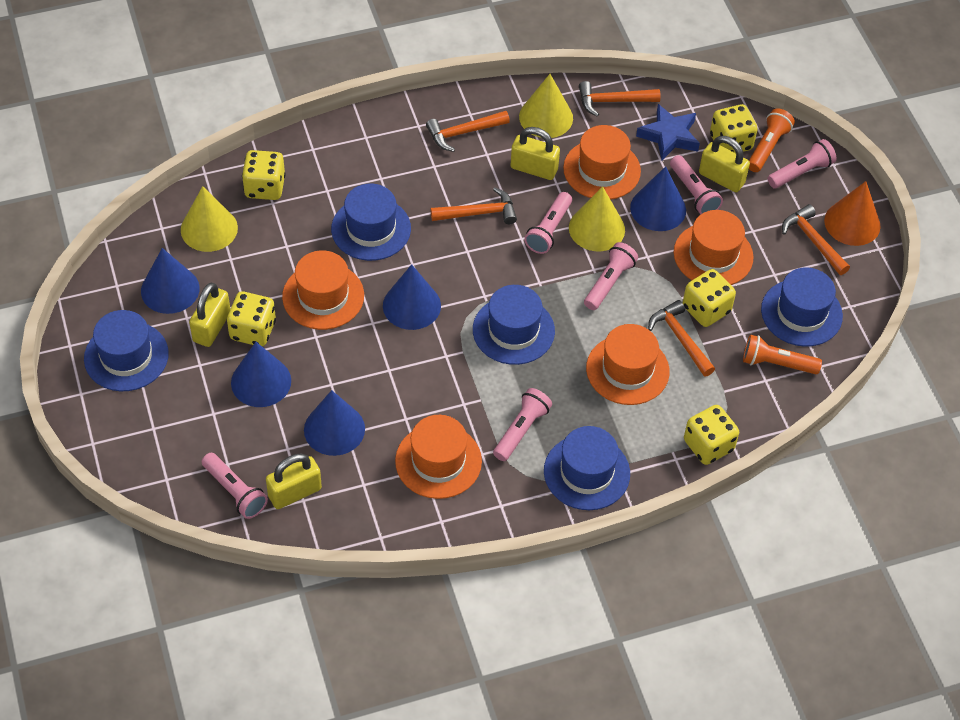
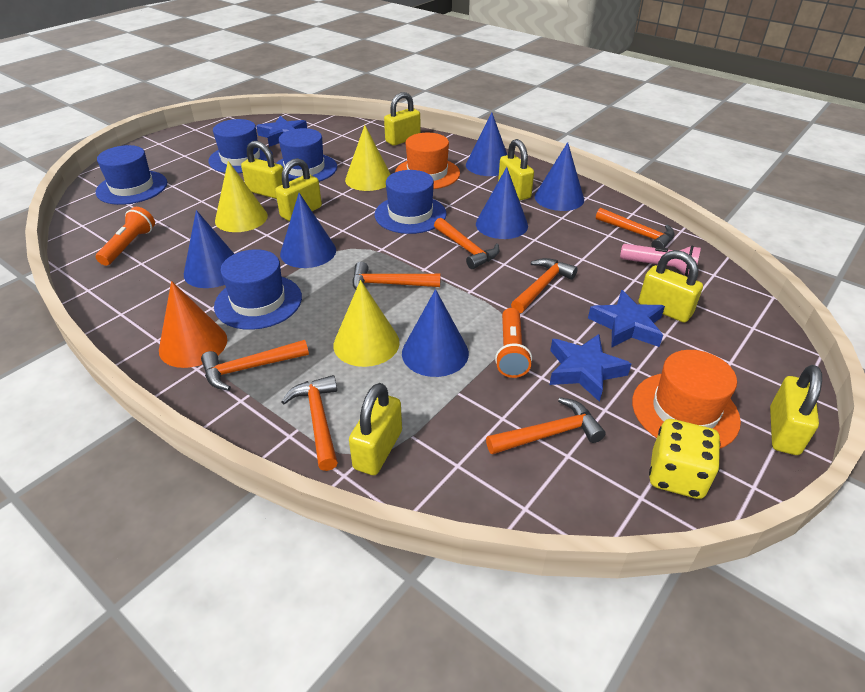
blue cone: [141,248,199,314] [231,342,291,407] [304,390,365,456] [383,264,441,330] [630,166,686,231] = 5 -> [184,210,234,288] [280,193,336,268] [402,289,469,377] [466,112,507,176] [476,167,528,239] [535,142,584,211] = 6
blue star: [636,104,700,160] = 1 -> [256,116,307,147] [550,334,631,402] [588,290,665,347] = 3
orange hammer: [426,111,510,152] [431,188,517,224] [579,81,661,117] [648,300,715,376] [782,204,850,275] = 5 -> [201,340,309,391] [281,375,338,471] [352,262,441,290] [434,218,500,269] [486,398,606,454] [511,258,578,313] [596,208,674,248] = 7
orange hat: [282,250,364,330] [395,415,482,499] [563,125,641,200] [586,324,670,405] [674,210,754,285] = 5 -> [395,133,460,189] [632,350,741,448] = 2
pink flashlight: [202,453,268,519] [493,388,552,461] [524,192,572,254] [584,242,638,310] [670,155,723,214] [768,139,837,188] = 6 -> [620,244,701,276] = 1
yellow dice: [227,291,276,346] [242,150,285,200] [683,269,736,327] [684,405,739,465] [710,104,758,153] = 5 -> [649,419,721,499] = 1
yellow padlock: [189,283,230,347] [266,453,322,509] [510,127,560,180] [699,136,750,192] = 4 -> [241,141,283,199] [275,158,322,221] [349,383,402,475] [384,92,421,146] [498,139,534,201] [638,250,703,323] [770,365,822,455] = 7

